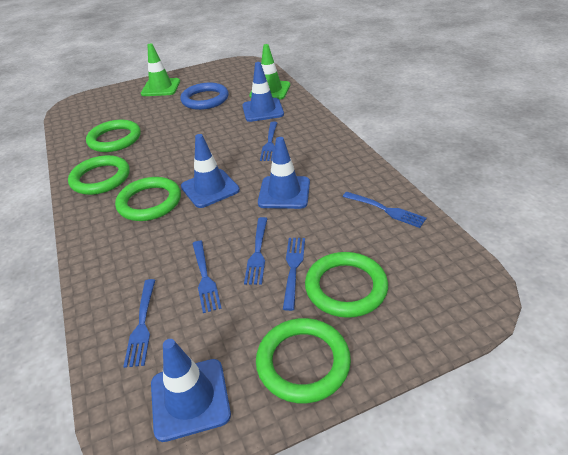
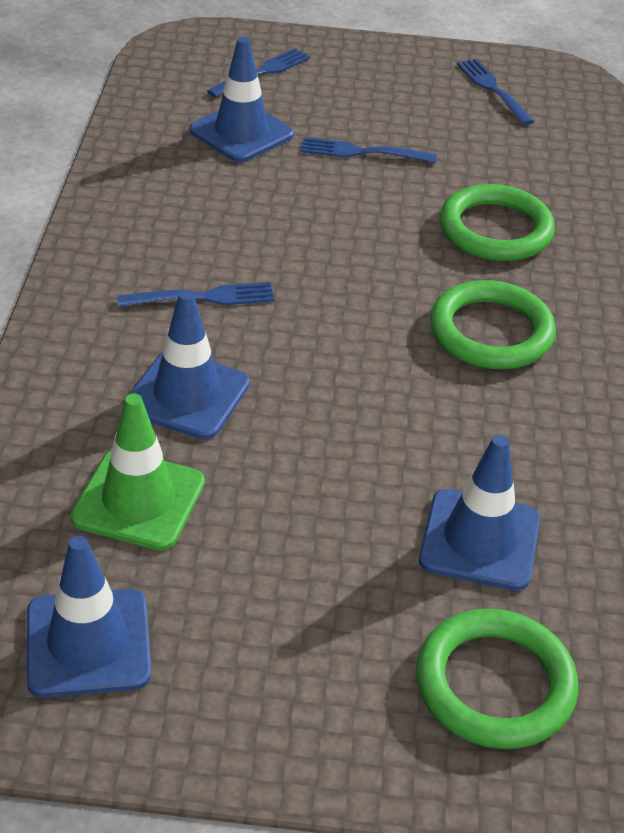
blue fork: [123,279,155,368] [192,241,222,313] [244,217,268,285] [260,122,277,161] [283,238,305,311] [343,192,427,228] = 6 -> [117,282,275,307] [207,48,311,97] [301,137,437,163] [457,59,534,125] = 4
blue ring: [180,83,229,110] = 1 -> none = 0
green ring: [68,155,130,195] [86,120,141,152] [115,177,181,221] [256,318,351,403] [305,252,388,318] = 5 -> [416,609,578,749] [430,280,556,369] [440,184,555,261] = 3
green traffic cone: [141,43,180,96] [249,44,290,100] = 2 -> [71,393,205,551] = 1

